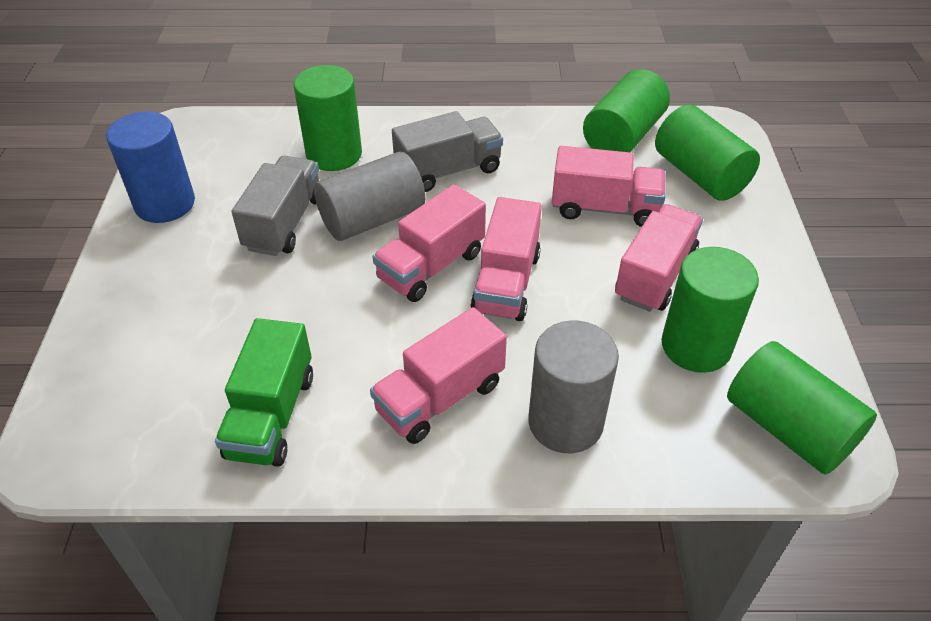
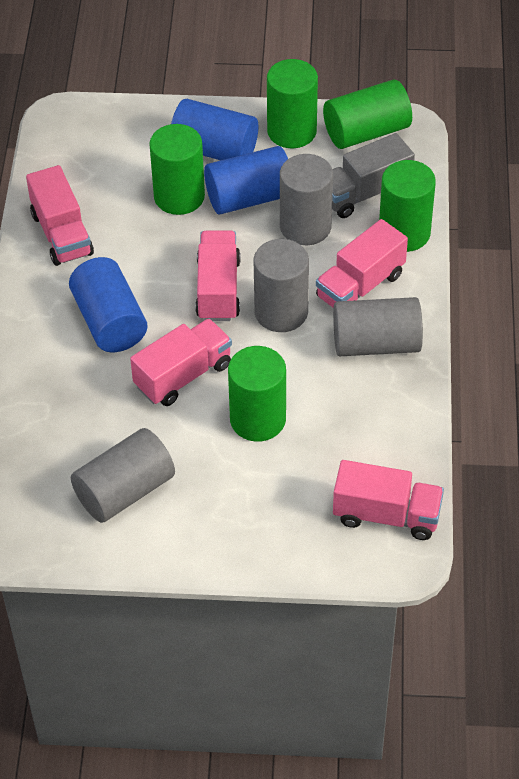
blue cylinder: [106,111,195,223] = 1 -> [69,257,147,352] [171,99,258,160] [204,146,288,214] = 3
green truck: [215,318,313,467] = 1 -> none = 0
grey cylinder: [314,151,425,241] [528,320,619,453] = 2 -> [71,428,175,523] [253,239,309,332] [280,154,333,245] [333,297,423,356] = 4
grey truck: [232,156,319,256] [392,111,503,192] = 2 -> [332,133,415,218] = 1

